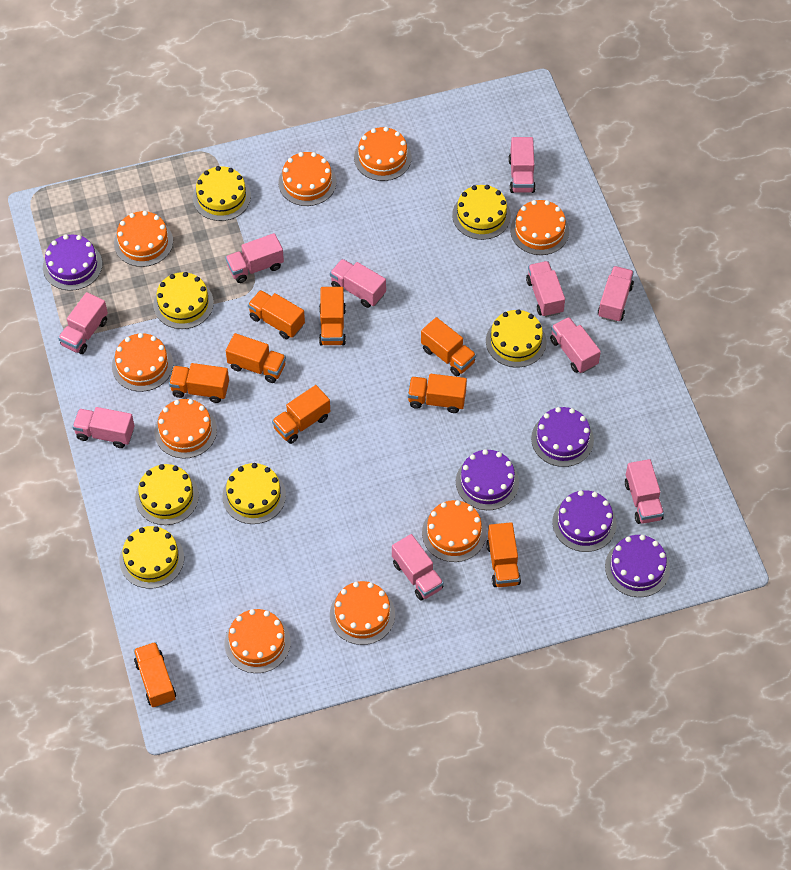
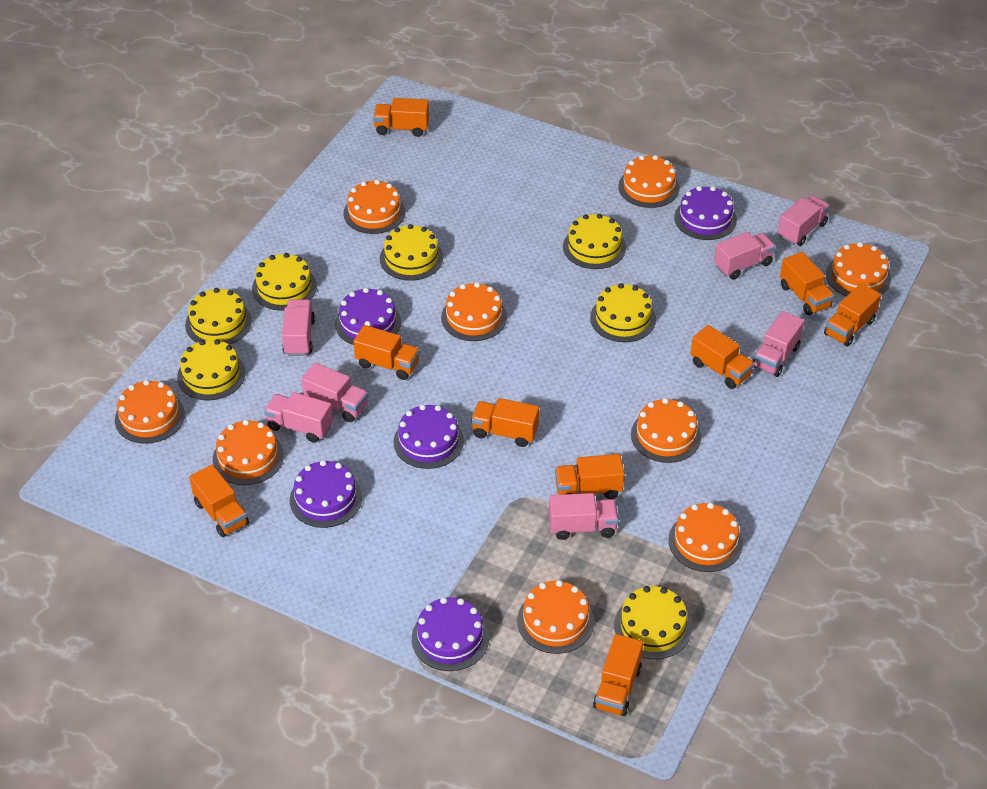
pink truck: [58,292,108,354] [72,407,135,448] [225,233,284,283] [330,259,386,308] [392,534,444,601] [508,137,536,193] [526,261,565,317] [550,317,601,373] [598,266,634,322] [625,459,664,524] = 10 -> [264,392,333,443] [282,299,315,356] [301,363,369,422] [549,493,619,540] [714,232,776,280] [753,311,805,377] [778,195,830,246] = 7

